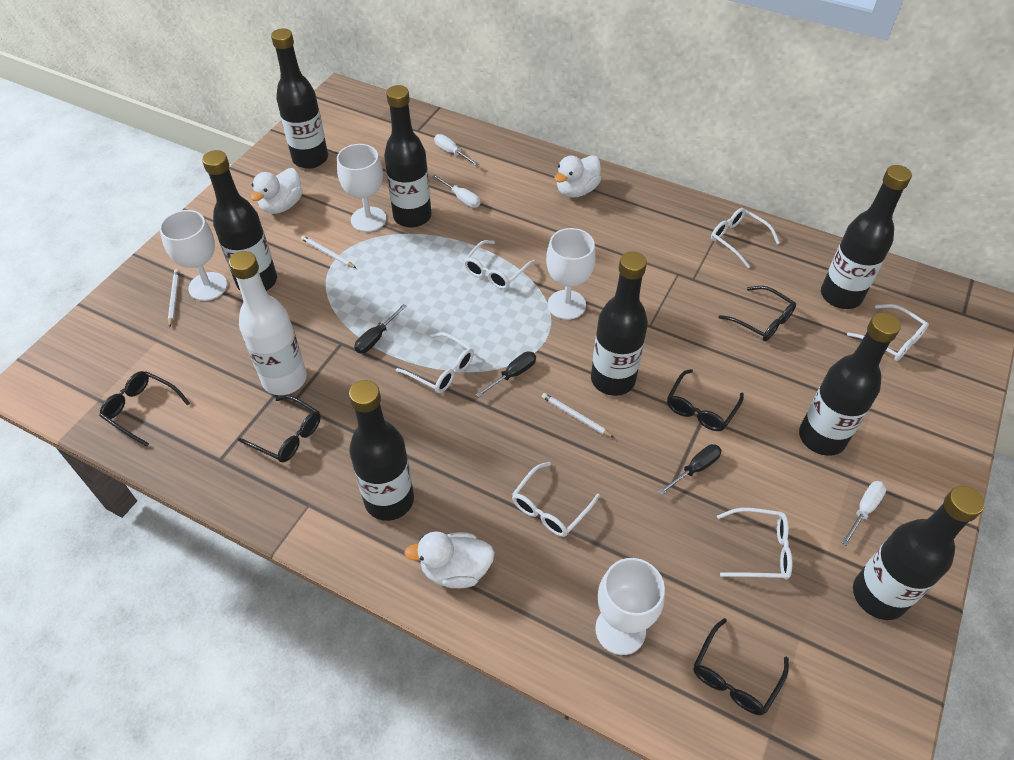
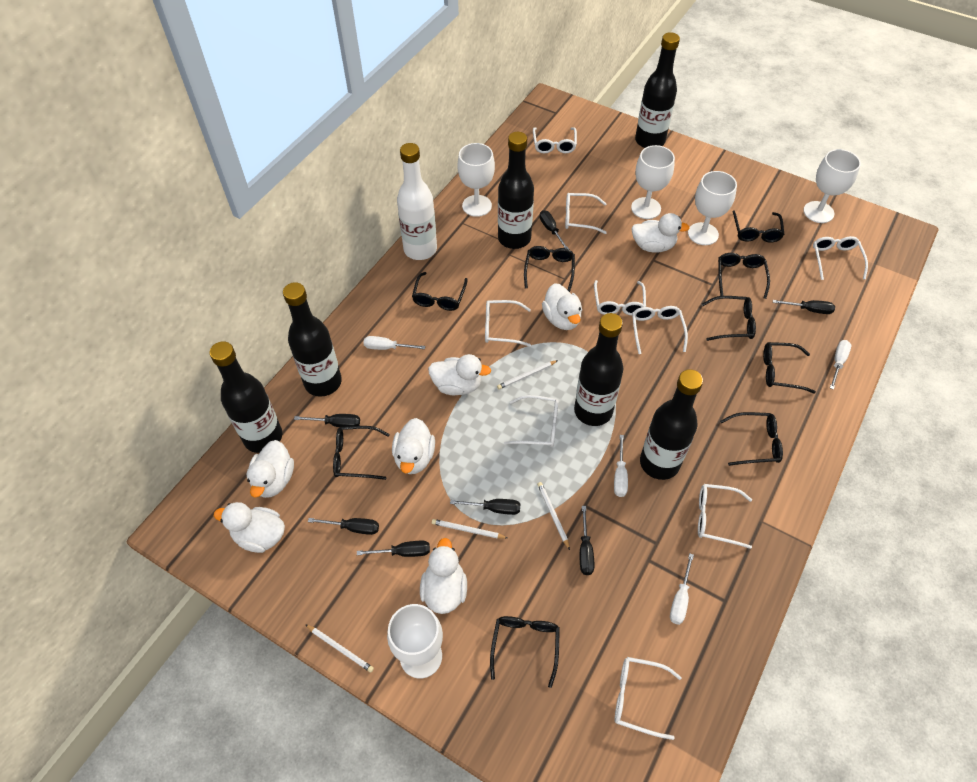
black bottle: [202,150,277,291] [271,28,328,169] [349,380,414,521] [384,85,432,228] [591,251,648,396] [799,312,901,456] [821,165,912,309] [853,486,985,620] = 8 -> [210,341,282,453] [283,282,342,397] [498,132,534,249] [574,313,623,426] [635,32,680,148] [640,369,703,480] = 6
black glasses: [100,371,190,447] [238,395,321,462] [667,369,744,431] [693,618,789,715] [719,286,796,341] = 5 -> [333,426,390,480] [412,272,468,311] [490,616,560,688] [524,246,575,292] [702,296,756,341] [718,253,770,299] [720,412,783,466] [732,211,784,243] [763,342,816,394] = 9
black screwdriver: [354,304,407,353] [476,351,536,397] [658,444,722,495] = 3 -> [294,414,360,427] [308,518,379,535] [357,541,430,557] [450,499,521,515] [540,210,569,249] [580,506,595,575] [773,300,835,314] = 7
white duck: [250,168,303,214] [404,531,495,588] [554,155,601,198] = 3 -> [214,502,285,553] [246,440,294,498] [392,418,435,474] [420,538,467,614] [428,354,491,395] [542,283,582,330] [631,213,690,252] = 7
white glasses: [396,332,474,393] [463,240,535,289] [512,462,600,537] [711,208,780,268] [717,508,792,580] [847,304,929,361] = 6 -> [485,300,531,347] [504,395,559,447] [533,127,577,153] [565,193,607,234] [594,280,646,315] [615,657,682,740] [632,306,688,354] [698,484,752,549] [813,236,868,280] = 9
white goblet: [159,210,227,301] [337,144,386,232] [546,228,596,320] [595,558,665,655] = 4 -> [387,604,443,679] [457,143,495,217] [631,145,675,219] [688,171,737,245] [803,149,861,223] = 5
white pencil: [168,269,179,327] [301,236,356,268] [542,393,614,438] = 3 -> [305,624,374,673] [432,519,508,539] [497,360,558,389] [537,482,570,550] = 4
white screwdriver: [432,174,480,208] [434,134,479,166] [842,481,887,546] = 3 -> [363,336,425,350] [614,435,628,497] [670,553,694,625] [830,340,851,390] = 4

